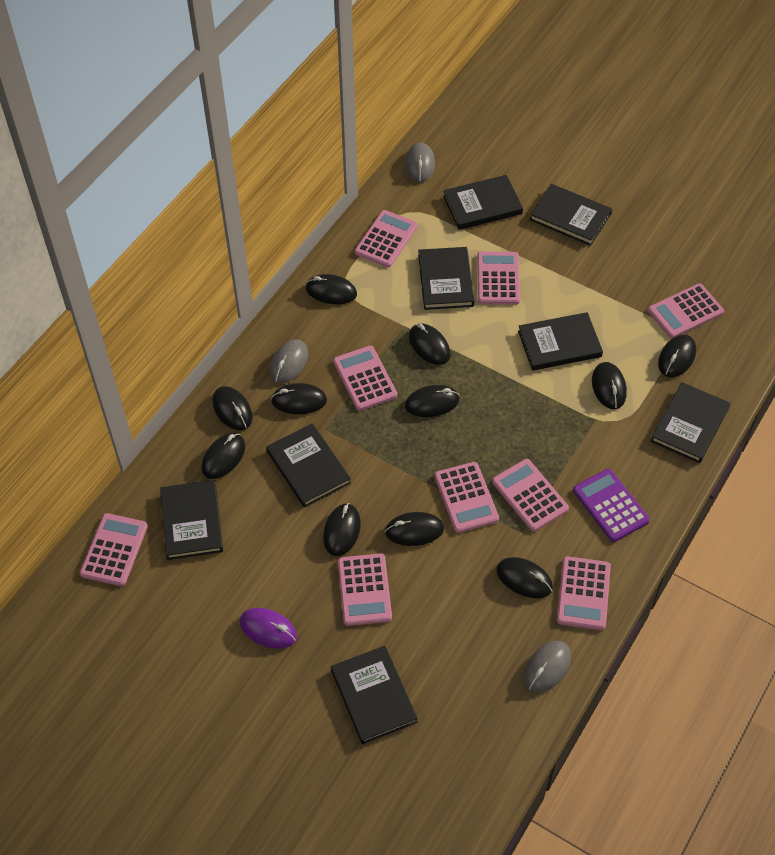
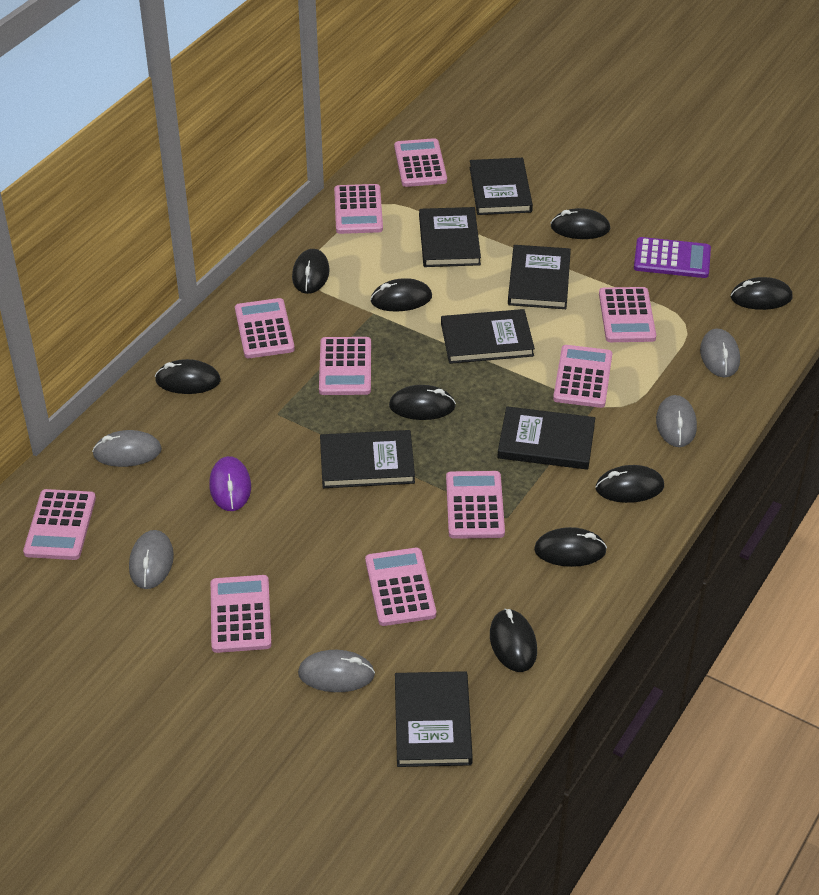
black book: [160,480,223,560] [266,423,351,508] [331,646,418,744] [418,247,474,310] [443,175,523,230] [518,312,603,371] [529,184,612,246] [651,382,730,463] = 8 -> [320,430,415,488] [395,671,473,767] [419,207,481,267] [441,309,535,364] [470,158,533,215] [497,406,595,470] [508,245,571,309] = 7
black mouse: [202,433,245,479] [212,386,253,430] [271,383,327,414] [306,274,357,304] [323,503,361,556] [385,512,444,546] [405,385,460,417] [409,324,450,365] [496,557,553,598] [592,362,627,409] [658,334,696,377] = 11 -> [155,359,221,394] [292,249,330,294] [370,278,432,312] [389,385,456,420] [490,609,537,672] [534,527,607,567] [551,208,610,239] [596,465,664,503] [731,277,793,310] = 9
grey mouse: [270,339,308,384] [405,142,435,182] [524,641,571,693] = 3 -> [92,430,162,467] [129,530,174,589] [298,650,375,692] [656,395,697,447] [700,329,740,377] = 5
pink calculator: [80,513,148,586] [334,346,397,411] [338,553,392,626] [355,210,418,268] [435,462,499,533] [477,251,520,305] [492,459,569,532] [557,556,611,630] [648,284,724,338] = 9 -> [23,489,96,560] [211,575,272,653] [235,298,295,358] [319,337,371,395] [334,184,383,234] [365,548,436,626] [394,138,447,187] [446,471,505,539] [553,345,612,408] [599,287,656,342] = 10

